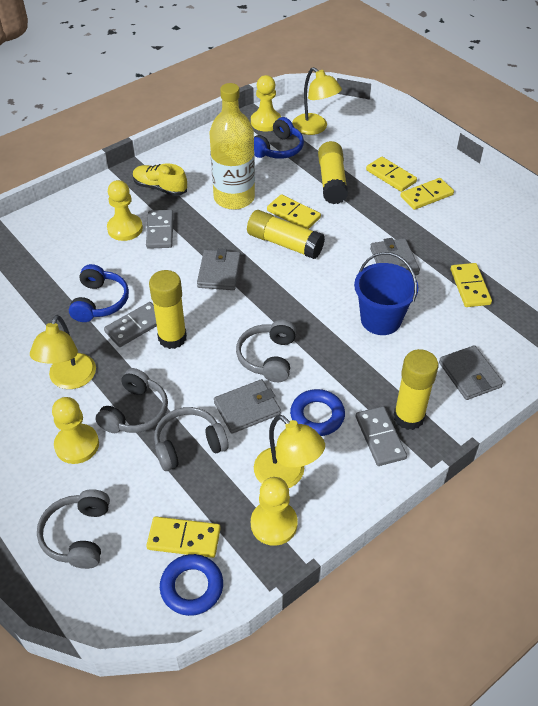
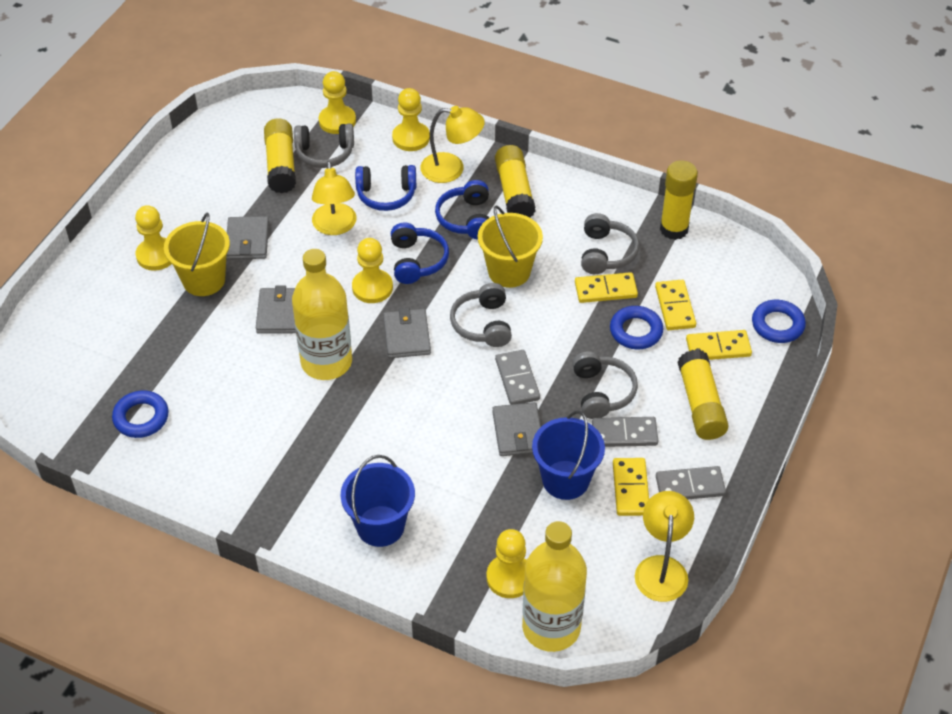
blue bucket: [354,252,418,335] = 1 -> [341,455,415,547] [532,411,605,500] = 2
blue headphones: [69,264,129,322] [254,117,304,159] = 2 -> [355,165,416,211] [391,223,449,284] [435,180,489,239] = 3
blue ring: [160,554,223,616] [290,389,345,436] = 2 -> [112,390,169,438] [610,306,664,349] [752,300,806,343] = 3
yellow bottle: [210,83,255,210] = 1 -> [292,249,352,380] [522,521,587,652] = 2
yellow bucket: none = 0 -> [164,213,230,296] [478,205,543,288] = 2
yellow domino: [146,516,221,558] [267,194,321,229] [366,157,417,192] [400,178,454,210] [451,263,492,307] = 5 -> [575,272,638,303] [613,458,649,516] [655,280,696,330] [686,330,752,360] = 4
yellow pawn: [52,397,99,464] [107,180,143,241] [251,75,281,132] [251,477,298,546] = 4 -> [135,205,171,271] [319,71,356,134] [352,238,393,303] [392,88,430,151] [487,529,527,598] = 5
yellow shoe: [133,163,187,196] = 1 -> none = 0

